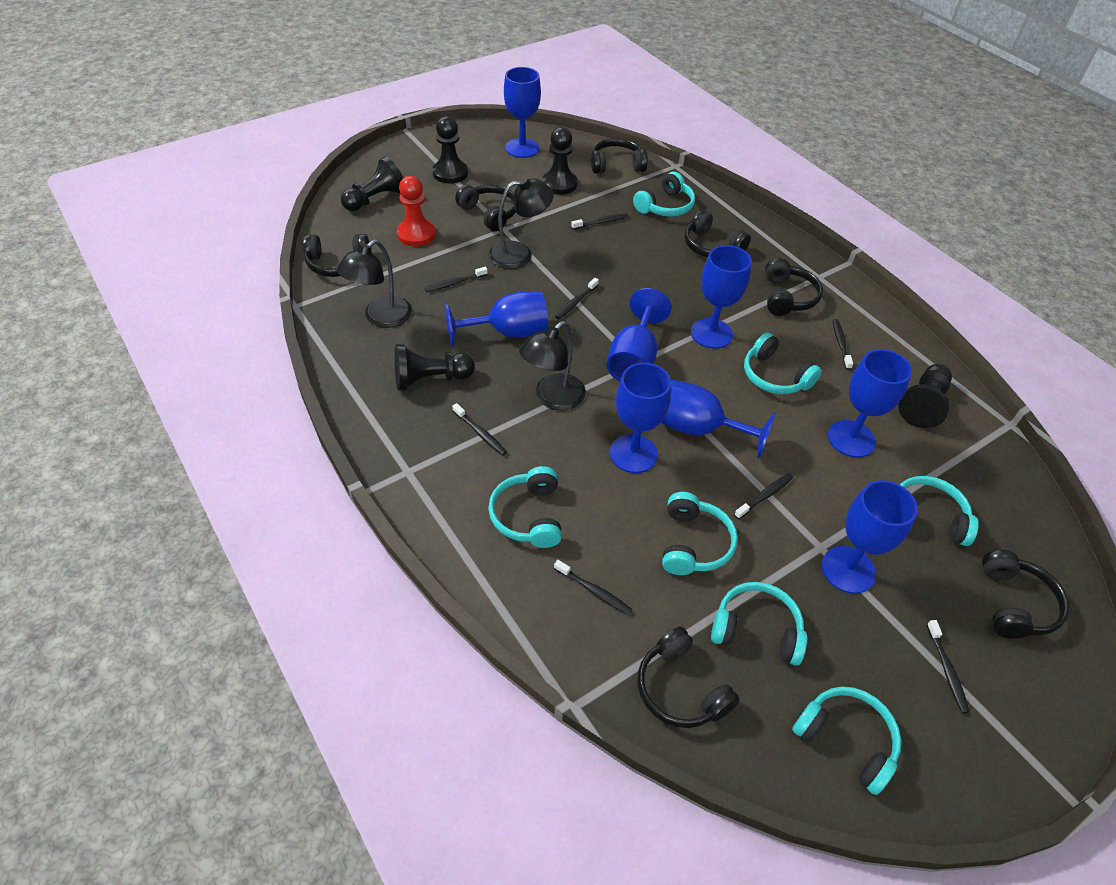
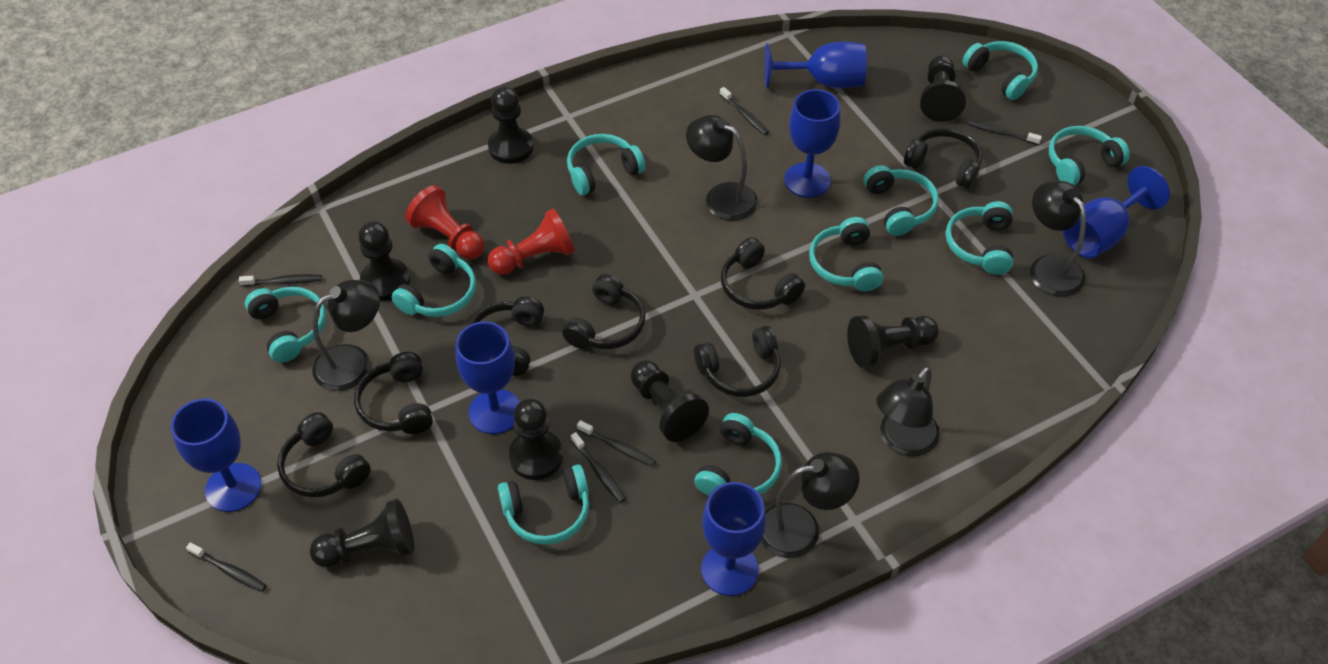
black lamp: [337,239,412,328] [489,177,554,269] [519,321,586,411] = 3 -> [312,280,380,391] [686,115,758,221] [761,452,859,558] [876,367,940,457] [1030,181,1086,297] = 5
black pawn: [341,157,403,211] [395,344,475,391] [432,116,468,184] [542,127,577,195] [898,364,952,428] = 5 -> [310,499,414,567] [358,221,410,301] [488,86,534,164] [509,399,563,480] [631,360,709,442] [847,315,939,367] [920,55,966,122] = 7
black toothbrush: [424,267,488,292] [452,403,507,455] [554,560,632,615] [555,278,599,319] [571,213,629,230] [734,473,793,519] [833,319,853,370] [927,620,969,714] = 8 -> [186,542,267,592] [239,274,322,286] [571,432,626,503] [577,420,656,467] [720,87,769,135] [967,120,1042,145] = 6
blue goblet: [445,291,548,347] [504,67,541,158] [607,288,671,381] [610,363,671,473] [661,380,776,458] [691,245,752,349] [822,480,918,594] [828,349,912,457] = 8 -> [171,398,262,512] [456,322,520,434] [701,482,766,596] [765,42,867,88] [784,89,840,198] [1063,166,1170,258] = 6
red pawn: [397,176,436,247] = 1 -> [405,185,485,259] [488,209,575,275] = 2
turquoise headphones: [488,466,562,548] [633,172,695,217] [662,492,738,575] [711,582,807,665] [744,332,822,394] [792,687,902,795] [900,476,979,546] = 7 -> [245,287,326,363] [392,244,476,317] [498,464,589,545] [567,134,646,195] [694,413,782,496] [809,217,883,291] [864,165,939,236] [946,201,1013,275] [962,41,1038,100] [1049,126,1130,186] = 10

